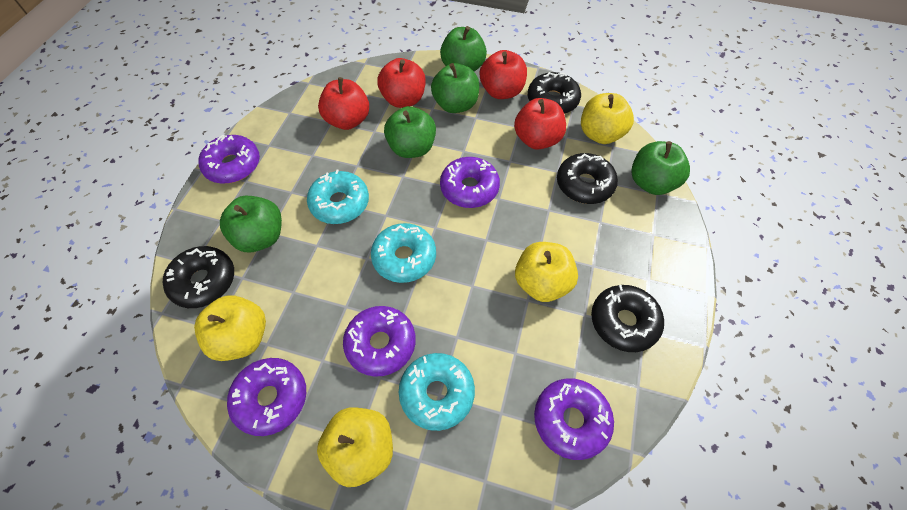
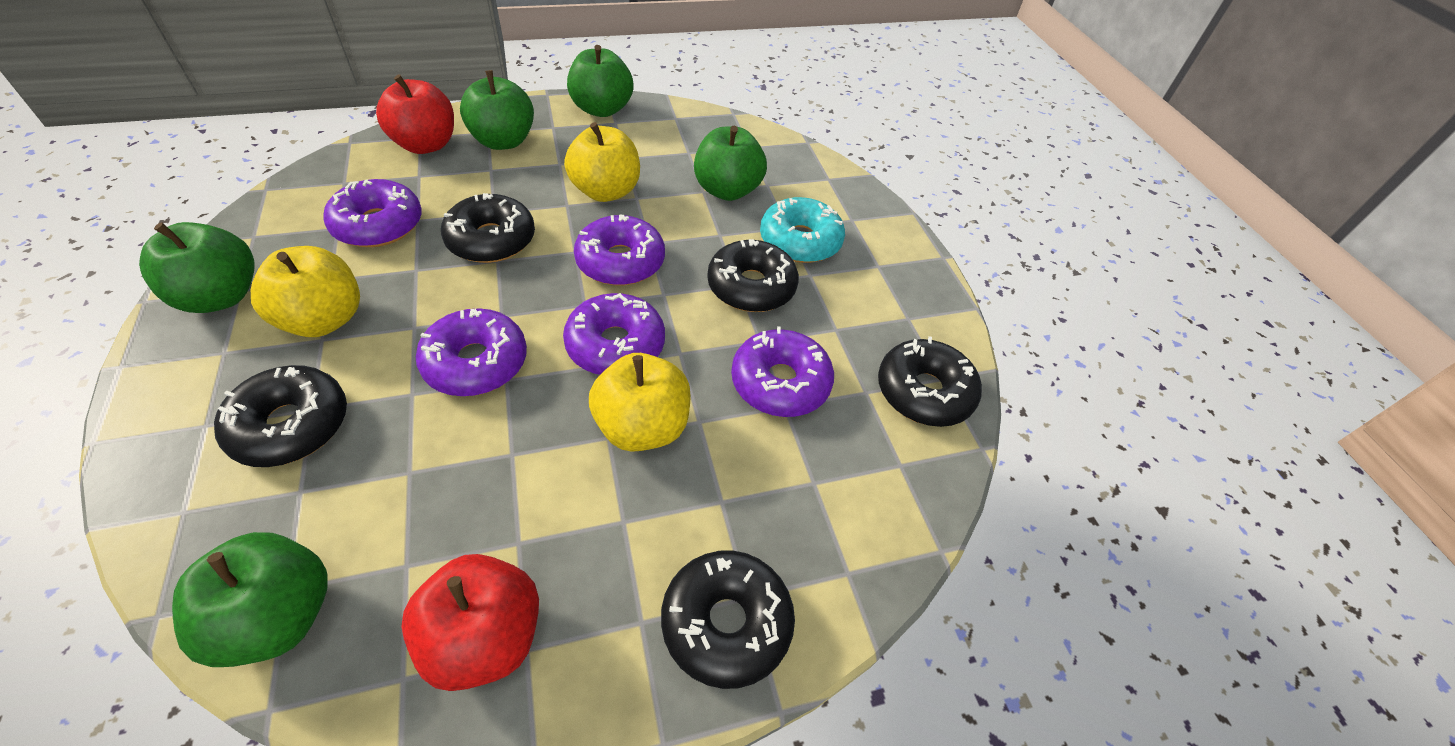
black donut: [163,246,234,308] [528,72,581,114] [557,153,618,204] [591,285,664,352] = 4 -> [214,365,347,467] [441,193,535,263] [661,550,795,689] [707,239,799,312] [878,336,982,427] = 5
red apple: [318,77,369,130] [377,58,425,108] [480,50,527,99] [514,98,566,150] = 4 -> [376,74,454,154] [401,554,539,691] = 2
turquoise donut: [307,169,369,224] [371,223,436,283] [399,353,475,431] = 3 -> [760,197,845,263] = 1
yellow apple: [194,295,266,361] [317,407,393,487] [515,242,578,302] [581,93,634,144] = 4 -> [251,246,360,337] [564,122,640,202] [589,353,691,452] = 3

